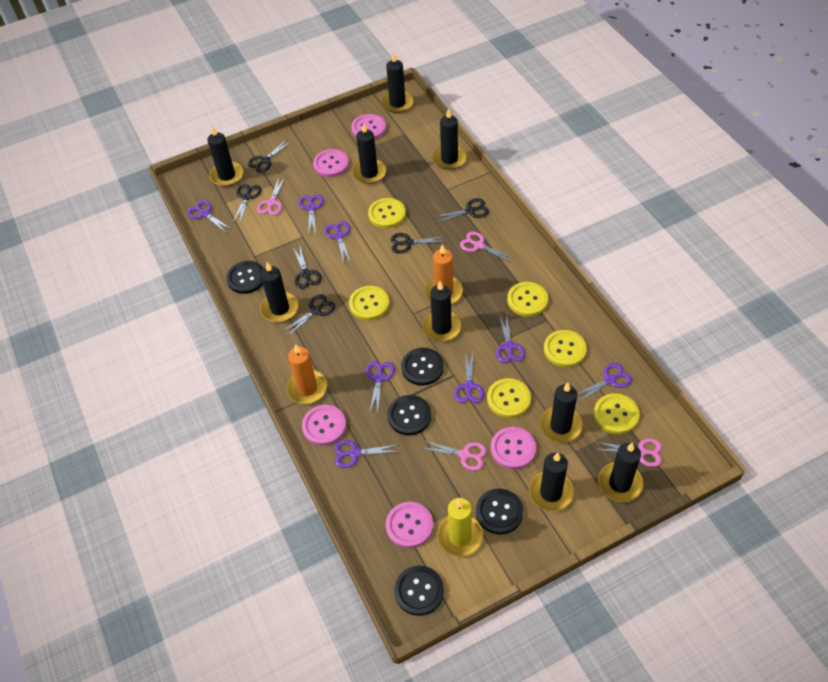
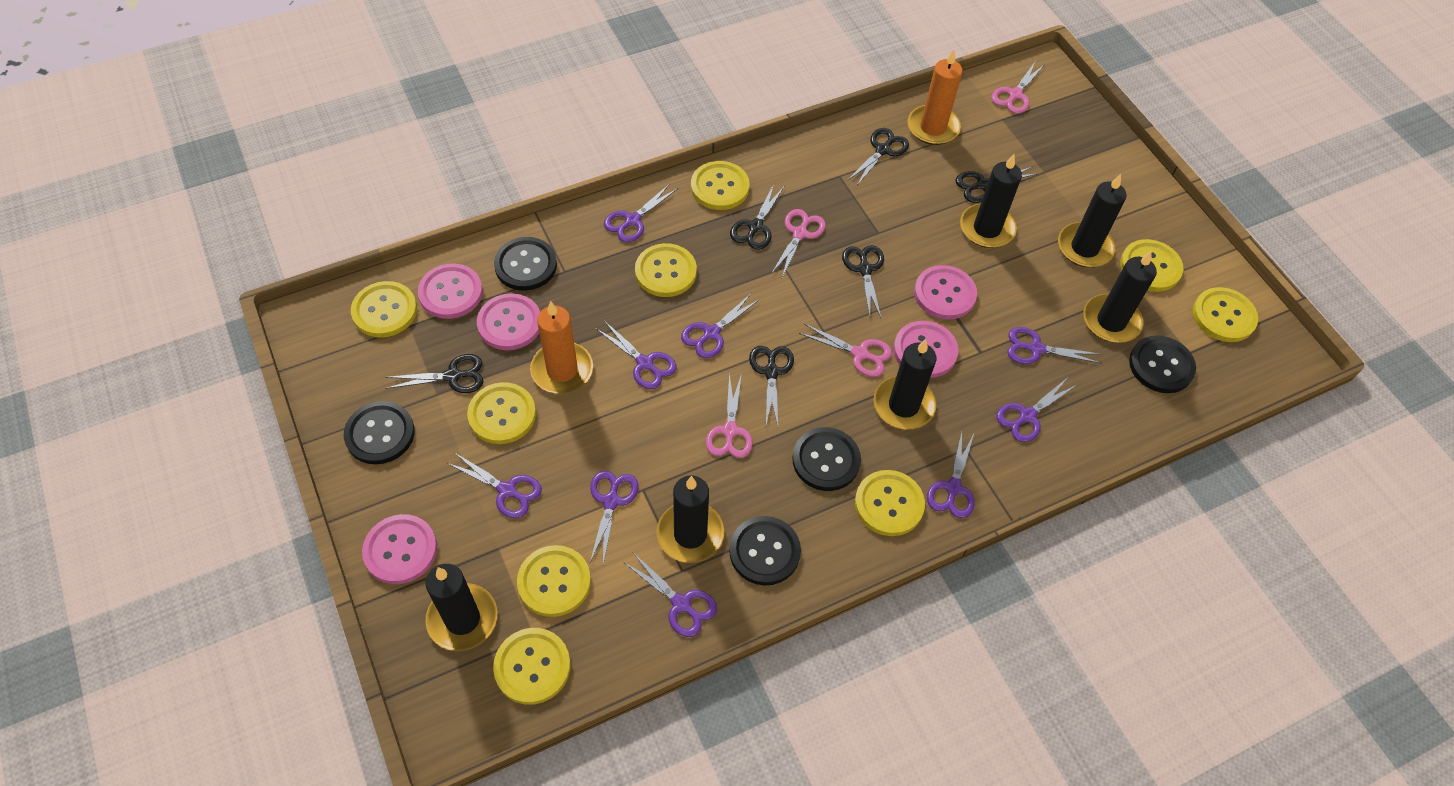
black candle: [207,126,243,186] [260,262,298,322] [352,123,386,184] [381,52,414,113] [422,281,461,342] [433,108,467,170] [529,452,574,511] [540,383,583,443] [598,442,643,502] = 9 -> [425,564,497,651] [657,475,724,563] [873,339,936,430] [960,154,1022,248] [1058,174,1126,268] [1083,251,1157,343] = 6
purple scissors: [187,200,231,232] [298,194,324,234] [324,221,350,264] [334,440,400,468] [366,361,395,415] [454,351,484,403] [496,314,525,363] [577,363,632,402] = 8 -> [447,452,542,519] [590,470,639,565] [596,322,677,389] [604,184,678,243] [625,554,717,637] [681,293,760,358] [927,431,975,518] [996,378,1077,442] [1007,327,1100,364] = 9
yellow button: [349,286,389,320] [368,198,406,228] [487,378,531,418] [507,282,548,317] [544,330,587,367] [594,393,640,434] = 6 -> [351,281,417,338] [467,382,536,444] [493,628,571,705] [517,545,591,617] [635,243,697,297] [691,161,749,210] [855,470,925,536] [1120,239,1183,292] [1193,287,1258,342] = 9
yellow candle: [437,498,483,557] = 1 -> none = 0

